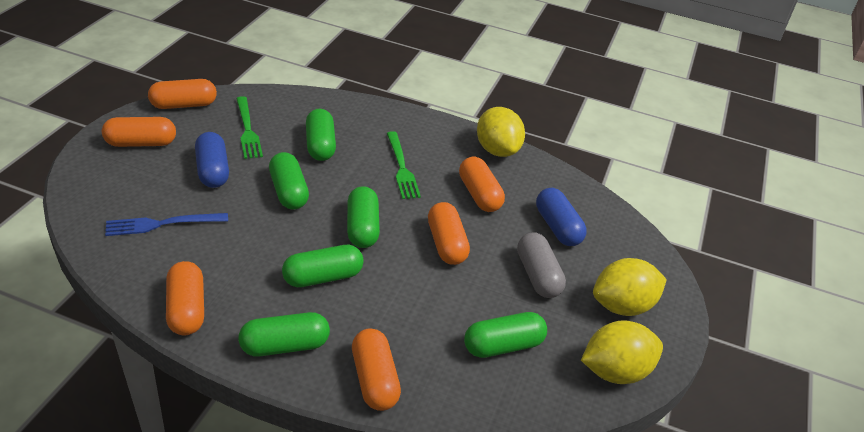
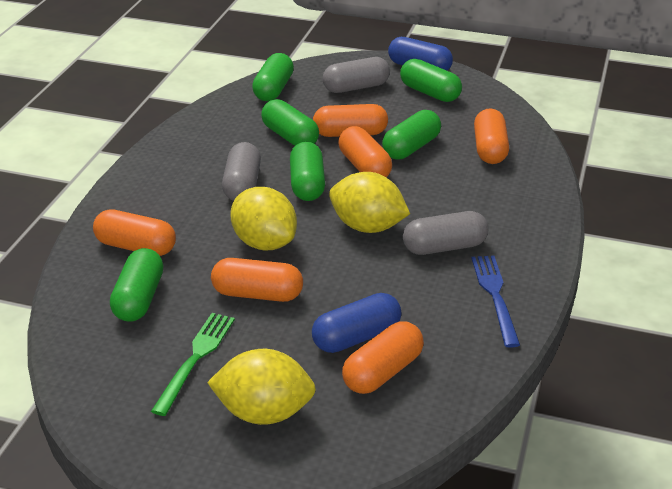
green fork: [236,96,263,159] [387,131,421,199] = 2 -> [151,313,235,416] = 1
grey capsule: [517,232,566,298] = 1 -> [222,142,261,201] [322,57,390,93] [403,211,489,255] = 3

